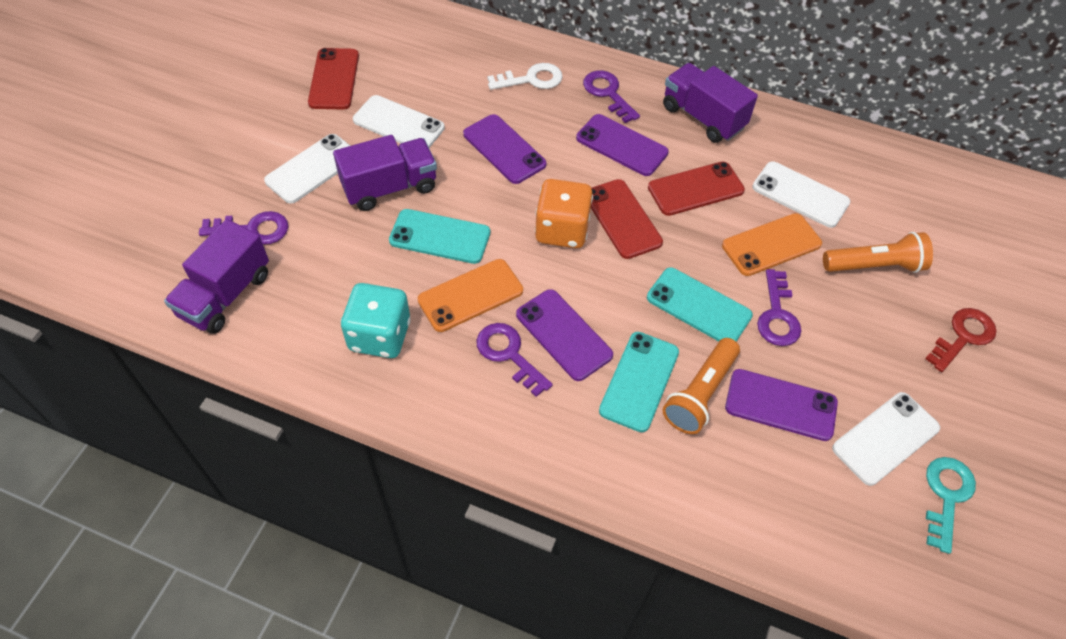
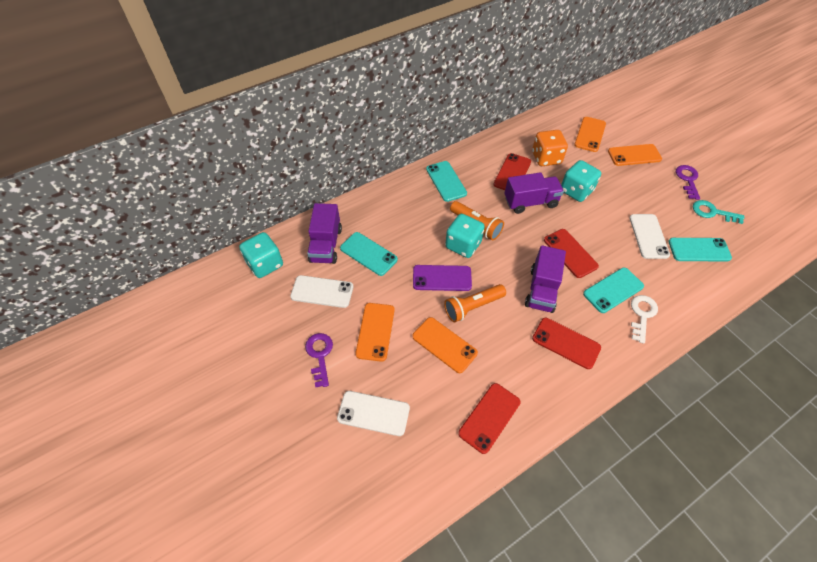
orange phone: [418,259,523,332] [722,213,822,276] = 2 -> [355,303,395,362] [412,317,478,373] [574,117,606,152] [608,144,662,166] = 4
purple key: [199,211,289,245] [476,323,553,397] [583,70,640,123] [757,269,801,346] = 4 -> [305,333,333,387] [676,165,700,200] = 2
purple phone: [463,114,546,184] [516,289,613,381] [576,114,669,176] [725,369,838,441] = 4 -> [413,265,472,291] = 1
red key: [925,308,997,372] = 1 -> none = 0
red phone: [308,48,359,109] [591,179,663,259] [648,161,745,216] = 3 -> [458,383,521,454] [493,153,531,190] [532,318,601,369] [544,229,599,278] = 4
turquoise dice: [341,283,411,358] = 1 -> [239,232,283,278] [445,214,485,258] [561,160,601,202] = 3
turquoise phone: [389,209,490,264] [599,332,679,432] [647,267,753,342] = 3 -> [340,232,398,276] [426,161,467,202] [583,268,644,313] [668,238,732,262] = 4
white phone: [264,134,350,204] [353,95,445,148] [752,161,851,228] [832,392,940,486] = 4 -> [290,275,354,308] [337,391,410,436] [629,214,670,259] = 3

